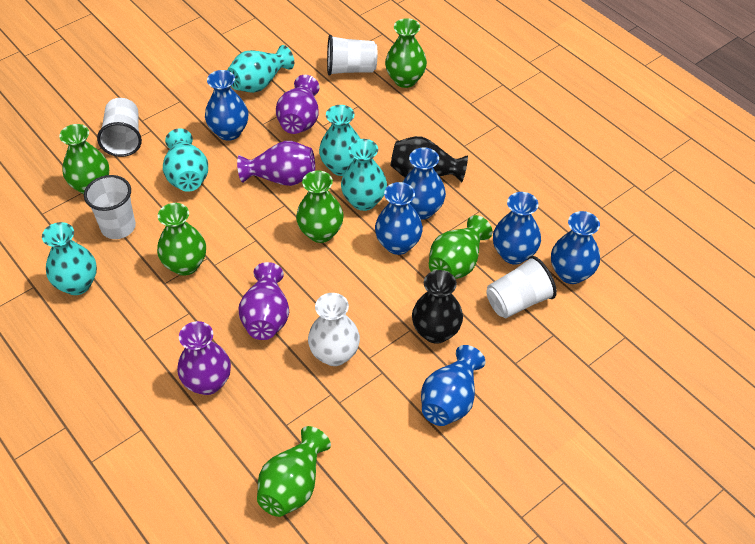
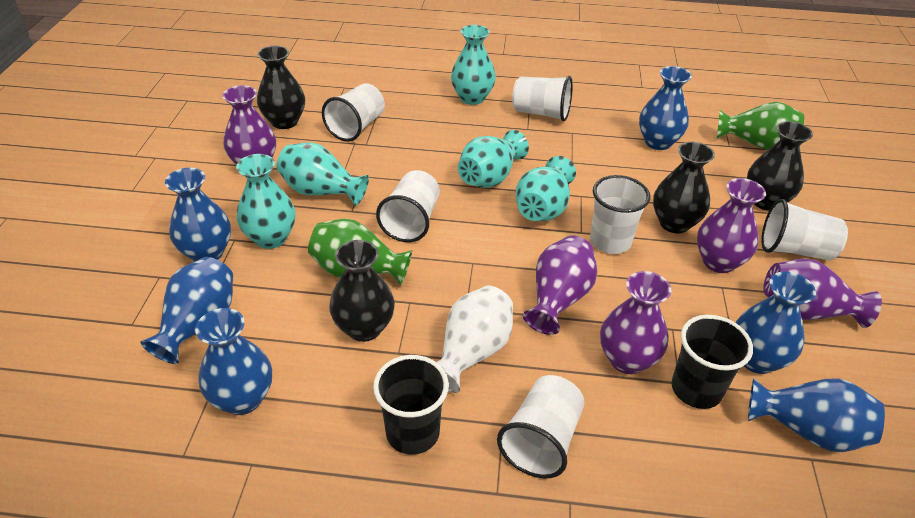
black cup: none = 0 -> [373,355,449,455] [672,315,753,409] = 2
black vase: [391,136,468,183] [412,270,463,344] = 2 -> [257,46,305,129] [329,240,395,342] [653,142,715,233] [747,121,813,211] = 4
green vase: [59,124,109,194] [157,203,206,276] [257,426,331,517] [296,170,344,243] [385,18,427,88] [429,215,492,279] = 6 -> [308,219,412,285] [717,102,804,150] = 2
purple vase: [177,321,231,395] [237,141,315,186] [238,262,289,340] [276,75,319,134] = 4 -> [222,85,276,165] [523,236,597,335] [600,271,672,374] [697,178,766,273] [763,258,882,328] = 5
white cup: [84,175,136,239] [97,98,142,157] [327,35,377,76] [486,256,557,318] = 4 -> [322,83,385,142] [376,170,440,242] [497,375,584,479] [512,76,573,122] [590,175,651,254] [761,199,848,261] = 6

